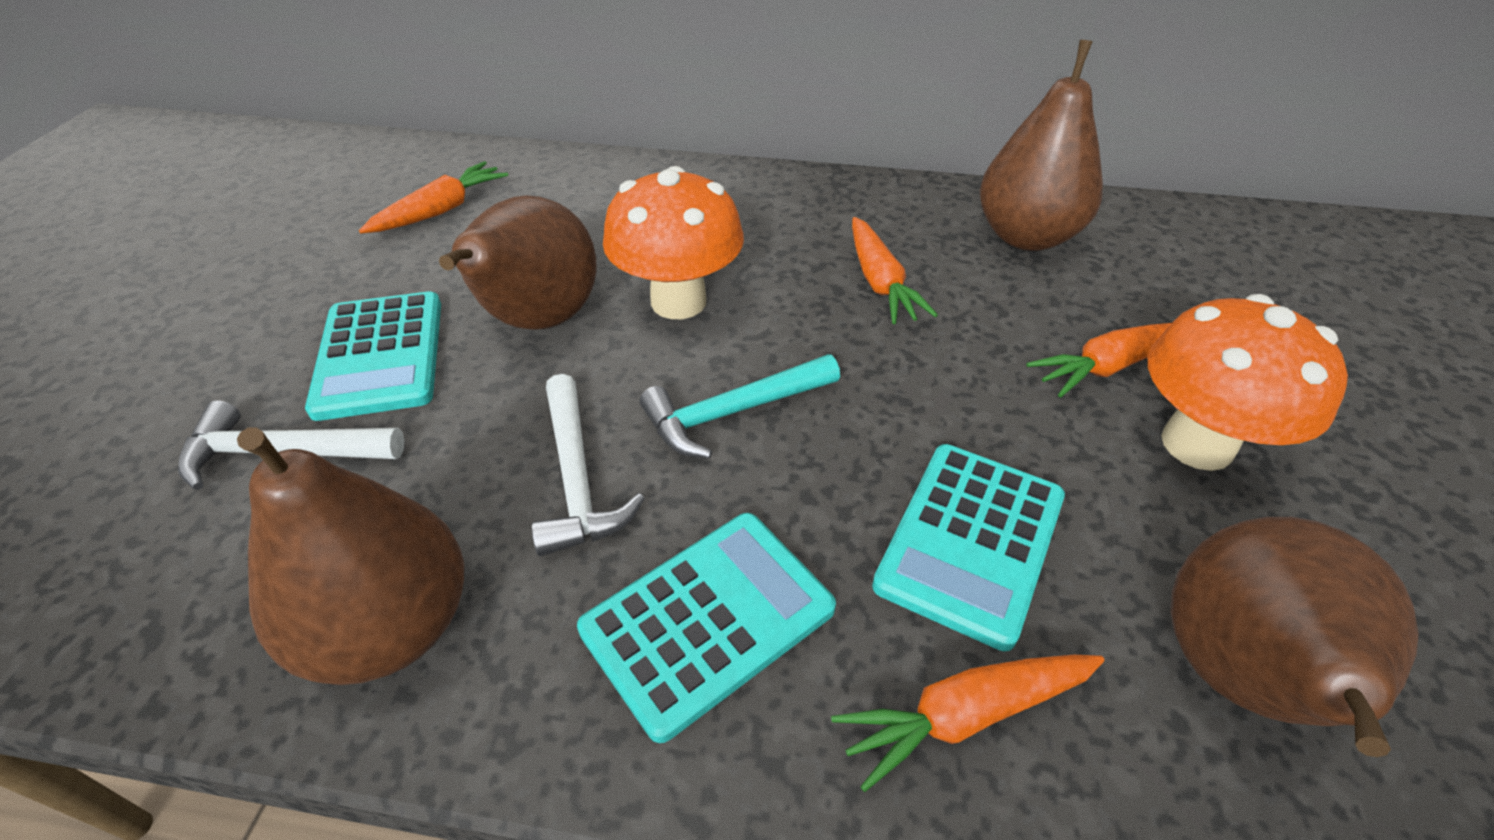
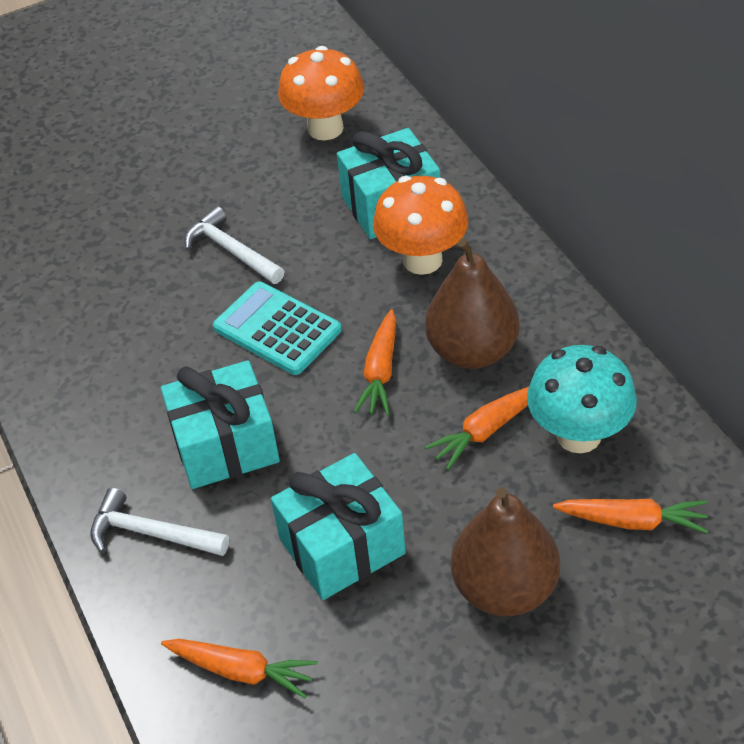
brown pear: [237,427,464,685] [439,195,596,330] [979,40,1103,251] [1170,517,1418,757] = 4 -> [425,239,520,369] [451,487,560,616] = 2
turquoise calculator: [305,291,441,421] [577,513,836,743] [872,444,1065,651] = 3 -> [213,281,342,375] = 1
turquoise gift: none = 0 -> [161,360,280,489] [271,453,406,600] [337,128,440,239] = 3
turquoise hammer: [640,354,840,459] = 1 -> none = 0
turquoise mushroom: none = 0 -> [527,345,637,453] = 1

